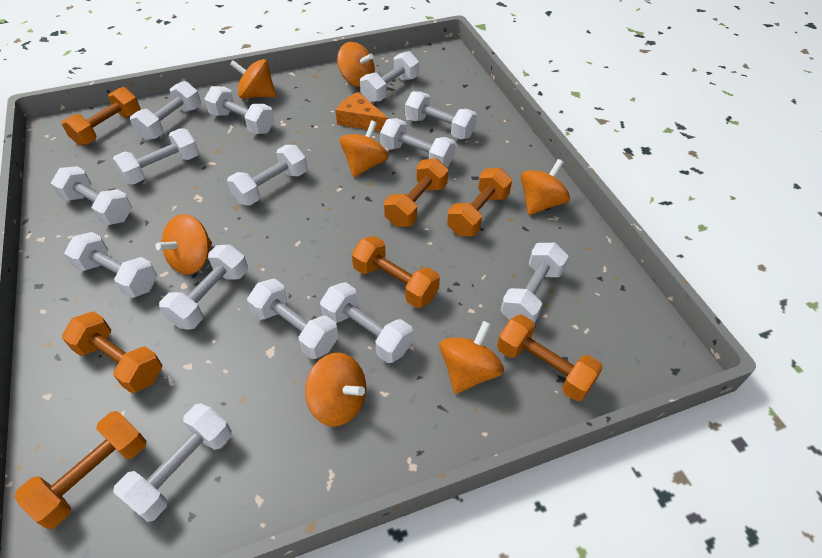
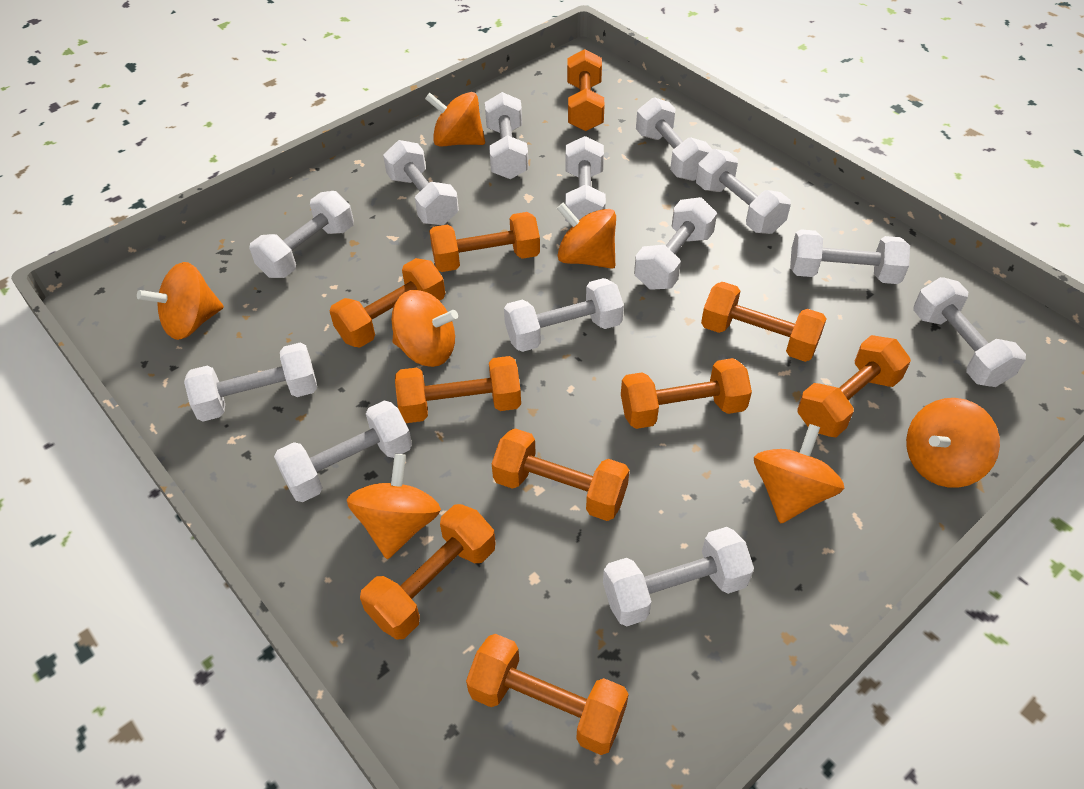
orange cheese: [336,92,389,132] = 1 -> none = 0
orange dumbbell: [15,411,147,529] [62,87,140,146] [62,311,162,393] [352,236,440,308] [384,158,448,227] [447,168,512,236] [497,315,603,401] = 7 -> [330,258,445,348] [360,504,495,640] [395,356,521,423] [429,212,540,272] [466,634,629,755] [492,428,630,521] [567,49,605,131] [621,358,752,429] [701,282,827,362] [797,335,911,437] = 10
white dumbbell: [51,166,132,225] [65,232,157,298] [113,128,199,185] [113,403,232,522] [130,81,201,141] [159,245,248,330] [204,86,274,134] [227,145,307,206] [247,279,339,359] [320,282,413,363] [360,51,419,103] [380,118,456,167] [405,91,477,139] [501,243,569,324] = 14 -> [184,343,317,422] [249,191,354,278] [274,401,412,502] [383,140,459,225] [485,92,529,179] [504,278,624,352] [565,136,606,222] [603,527,754,626] [634,197,717,290] [636,97,713,181] [696,149,791,234] [790,229,910,284] [913,277,1026,387] = 13

